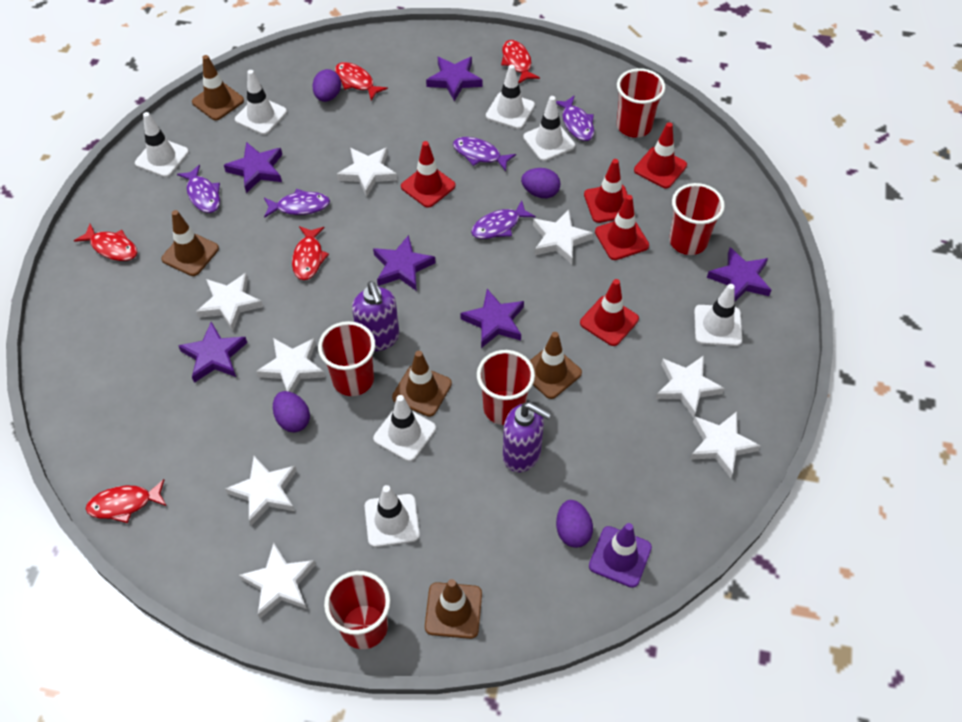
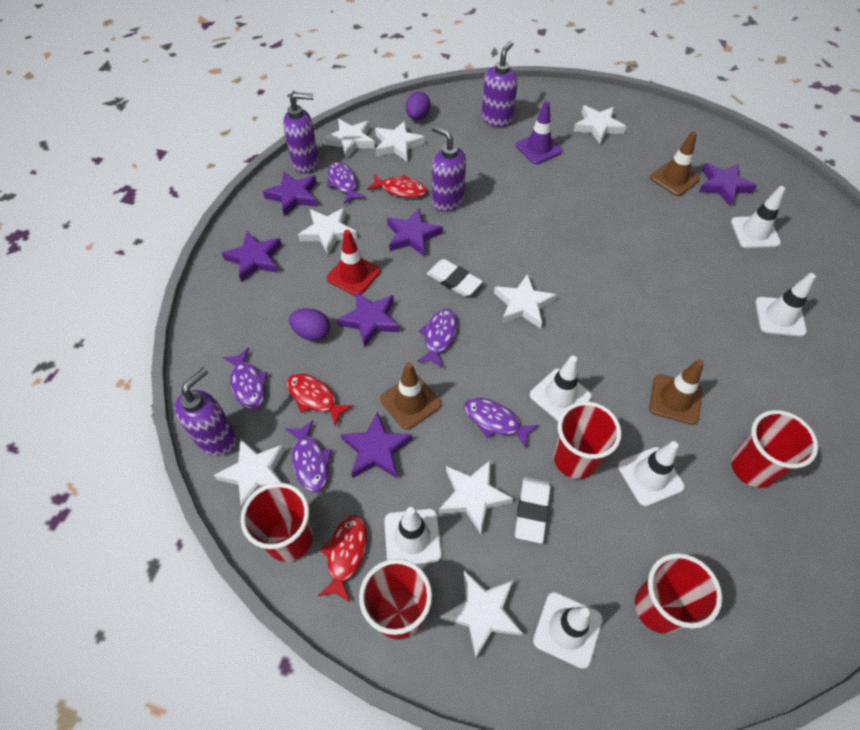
brown traffic cone: [161,210,219,276] [192,55,244,120] [392,351,452,417] [425,579,482,639] [530,332,582,399] = 5 -> [380,362,441,430] [649,359,704,425] [650,131,700,196] = 3
purple egg: [273,391,310,432] [312,69,341,102] [521,168,561,198] [556,500,593,548] = 4 -> [289,308,330,341] [406,92,431,120] = 2
purple soap dispenser: [352,281,399,351] [503,402,551,472] = 2 -> [174,368,237,456] [283,93,319,173] [432,125,466,212] [482,41,518,127] = 4
red fish: [74,224,137,261] [86,479,167,523] [292,226,329,280] [335,62,388,101] [501,40,540,83] = 5 -> [287,374,354,426] [318,515,367,602] [367,174,427,198] = 3
red traffic cone: [401,141,455,208] [580,279,639,346] [584,159,628,223] [595,195,649,260] [634,122,687,188] = 5 -> [327,230,381,296] = 1
white eraser: none = 0 -> [426,259,483,297] [515,477,551,543] = 2
white traffic cone: [135,112,189,177] [235,70,287,135] [365,485,420,547] [373,395,436,462] [486,64,535,129] [523,96,575,161] [694,284,742,346] = 7 -> [384,507,441,565] [530,356,592,421] [533,592,603,669] [618,441,685,506] [731,186,785,248] [755,273,816,337] = 6

